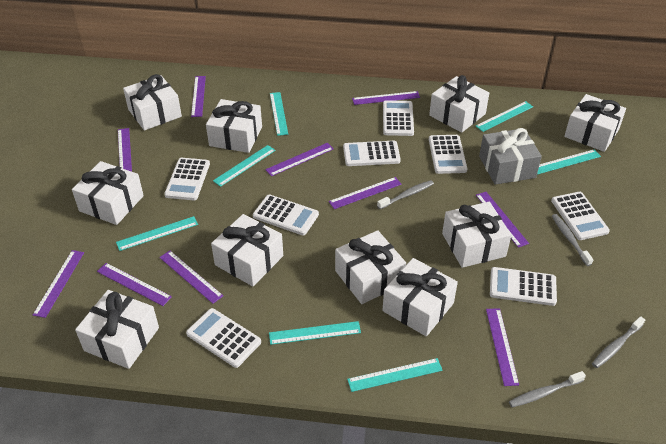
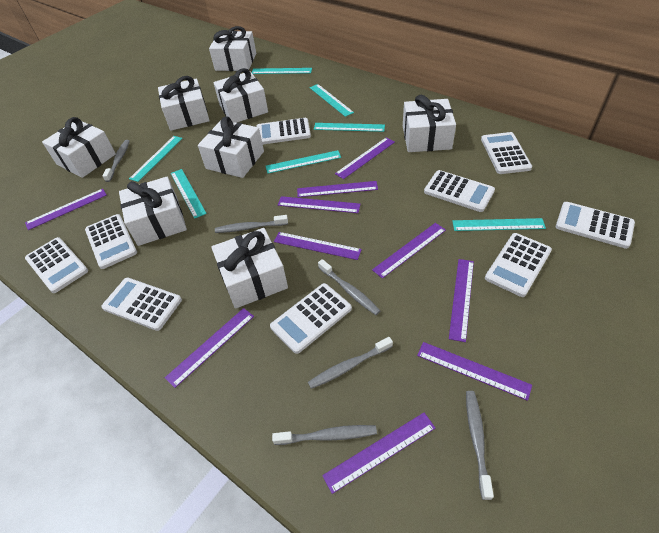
grey gift: [479,128,542,185] = 1 -> none = 0
grey toothbrush: [377,180,434,209] [509,371,586,407] [552,214,593,266] [592,316,645,368] = 4 -> [102,140,130,182] [215,215,288,233] [272,425,377,445] [308,337,393,389] [318,259,380,315] [466,391,494,500] = 6
white calculator: [164,158,210,200] [186,308,261,368] [253,194,319,235] [343,141,401,166] [383,100,414,136] [429,135,468,174] [490,267,557,306] [551,192,610,240] = 8 -> [25,237,88,293] [85,214,137,269] [101,278,182,331] [257,118,311,144] [270,283,352,354] [424,170,495,212] [481,132,532,174] [485,233,552,297] [556,202,635,249] = 9
white gift: [72,161,144,225] [75,290,159,369] [123,74,182,131] [206,99,262,153] [211,214,283,286] [335,230,406,304] [382,258,458,336] [429,75,489,133] [442,202,511,268] [564,94,626,152] = 10 -> [42,117,116,178] [119,177,187,246] [158,76,210,131] [198,116,264,178] [209,26,256,71] [211,228,288,309] [213,68,268,123] [403,95,456,152] = 8

